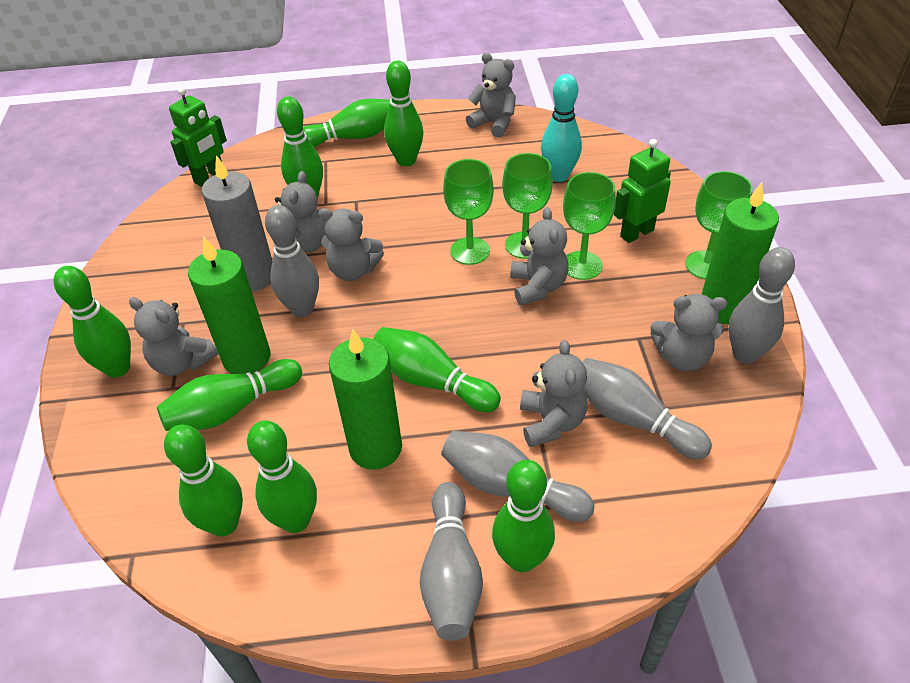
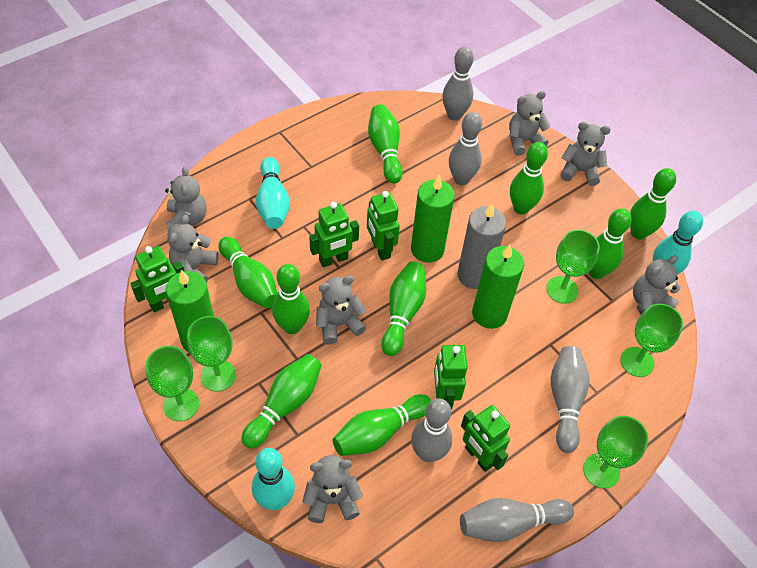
green goblet: [443,159,494,265] [502,153,553,259] [563,172,616,280] [685,171,753,279] = 4 -> [146,346,199,421] [187,316,236,391] [546,230,599,304] [583,416,648,489] [620,303,683,377] = 5
green robot: [169,87,227,187] [614,139,671,243] = 2 -> [130,246,184,313] [309,202,359,267] [367,191,400,260] [434,345,468,410] [461,405,510,472] = 5
turquoise bowling pin: [541,74,582,182] = 1 -> [252,448,295,510] [256,157,290,229] [653,211,703,275] = 3

